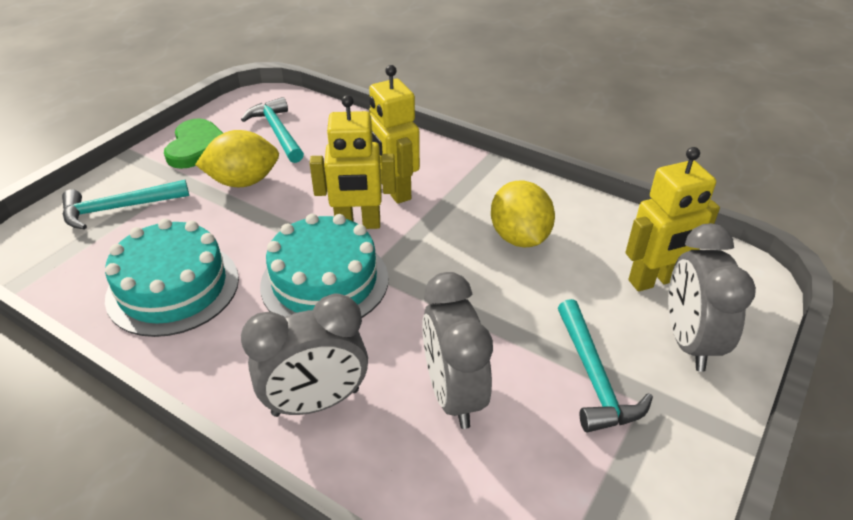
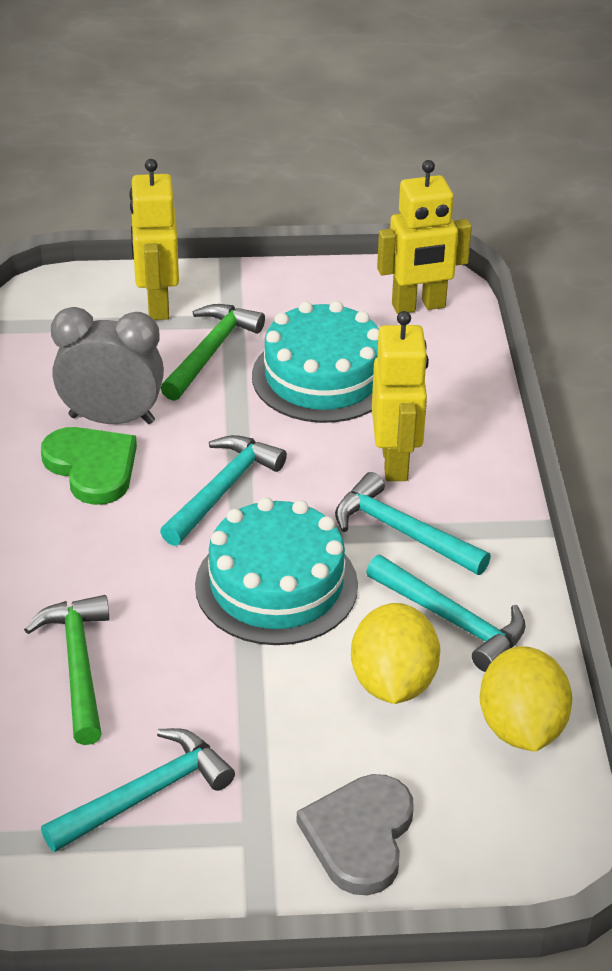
green hammer: none = 0 -> [24,595,109,745] [161,304,265,401] = 2
grey clock: [241,294,368,417] [422,272,493,429] [668,223,756,372] = 3 -> [51,307,164,424] = 1
grey heart: none = 0 -> [297,774,413,895] = 1
turquoise hammer: [62,180,189,230] [241,97,304,163] [558,299,653,433] = 3 -> [41,728,235,852] [160,435,287,546] [335,472,491,575] [366,555,526,672] = 4

